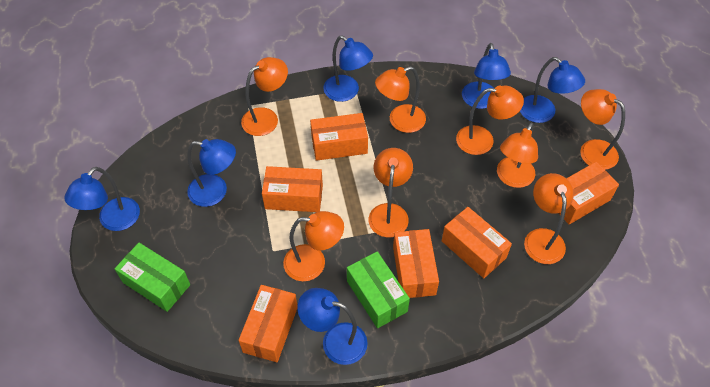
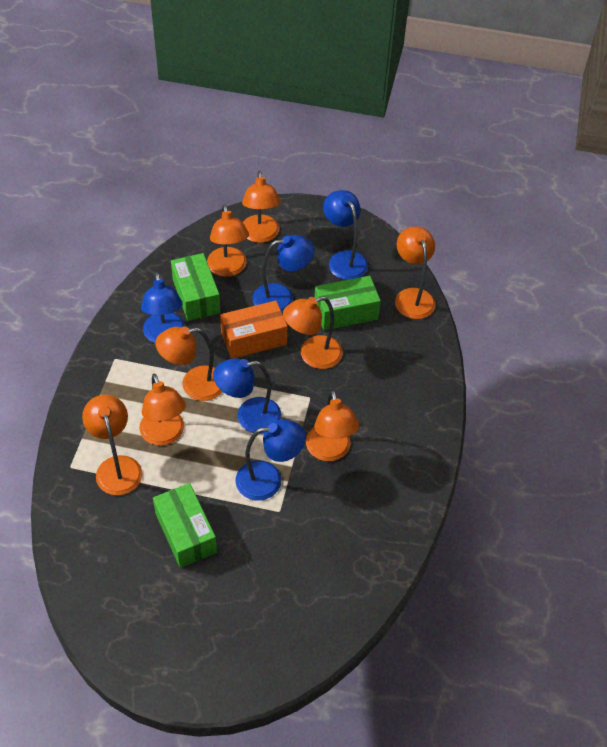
blue lamp: [65,167,140,231] [187,139,236,207] [298,288,368,365] [323,35,373,102] [462,43,511,109] [520,57,585,123] = 6 -> [141,272,185,343] [213,358,282,434] [235,419,306,501] [252,235,315,313] [323,190,368,280] = 5
green box: [115,243,190,312] [347,251,410,328] = 2 -> [153,483,217,568] [171,253,220,321] [315,276,381,330] = 3
orange box: [238,285,298,362] [262,166,323,212] [310,113,368,161] [393,229,439,298] [442,207,512,278] [558,162,619,225] = 6 -> [220,301,287,359] = 1

